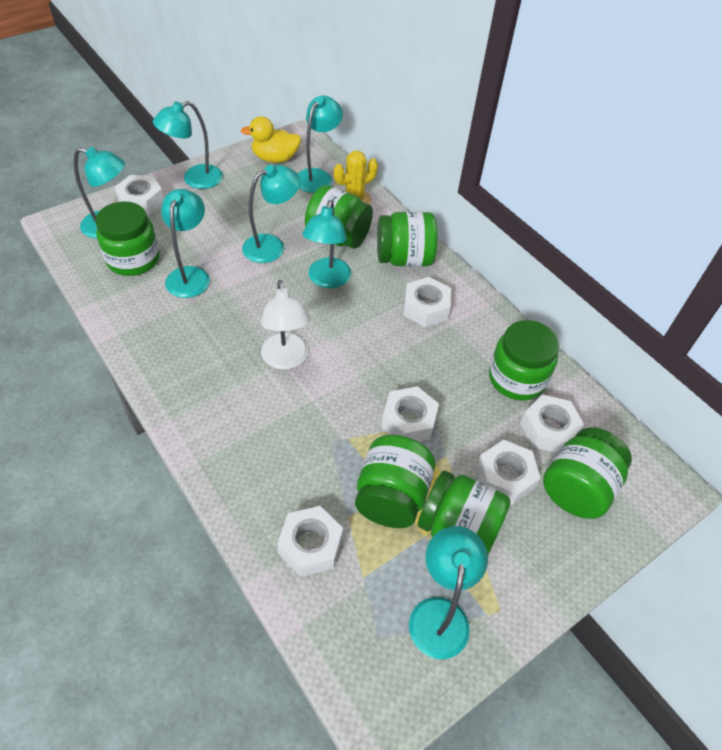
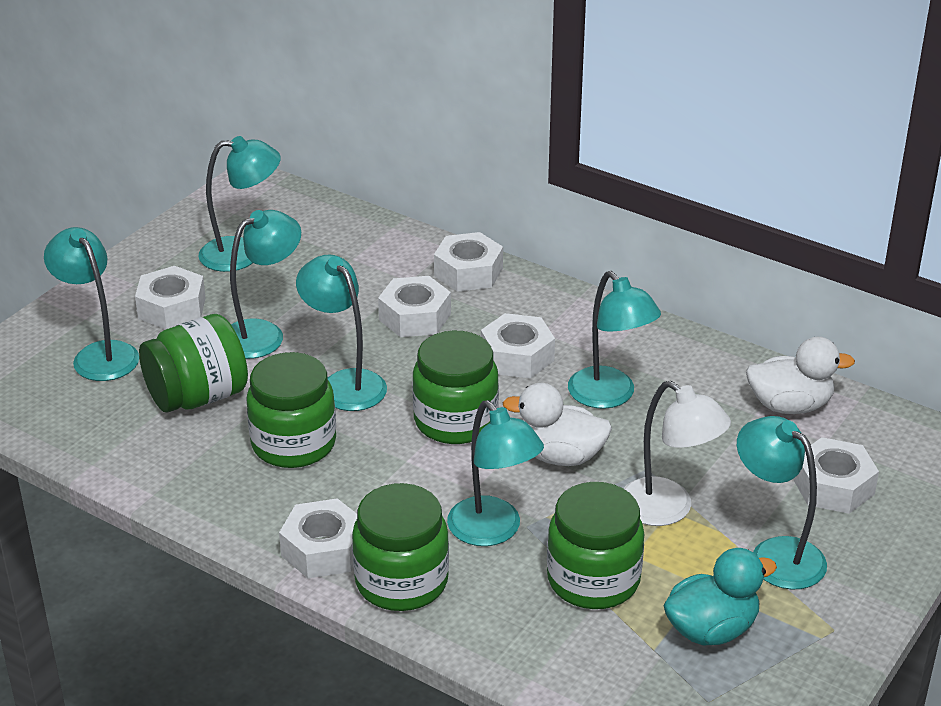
green jar: [95,201,160,276] [305,185,373,249] [355,435,435,528] [377,212,437,267] [418,470,511,554] [489,320,559,401] [543,427,632,519] = 7 -> [139,314,248,412] [246,352,336,468] [352,483,449,611] [412,331,499,444] [547,482,644,609] = 5
turquoise duck: none = 0 -> [664,548,777,645] = 1
white duck: none = 0 -> [503,383,612,466] [746,337,855,414] = 2
yellow cactus: [334,151,378,205] = 1 -> none = 0
yellow duck: [241,116,301,163] = 1 -> none = 0

